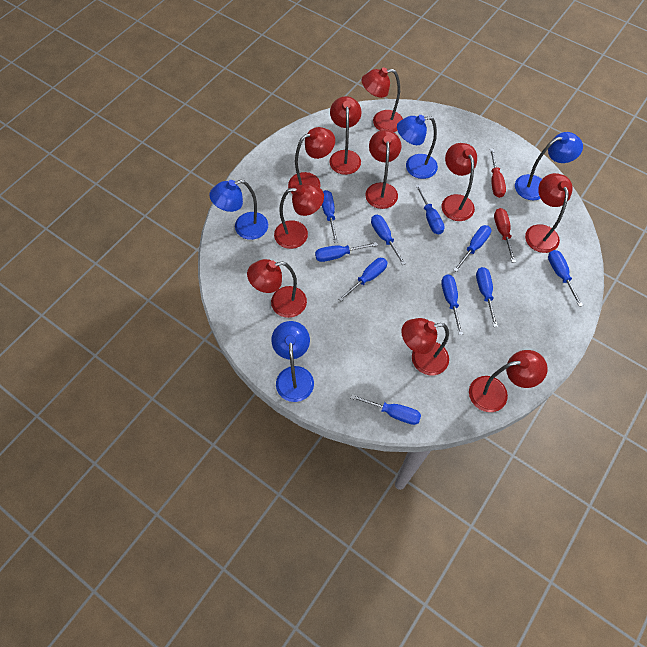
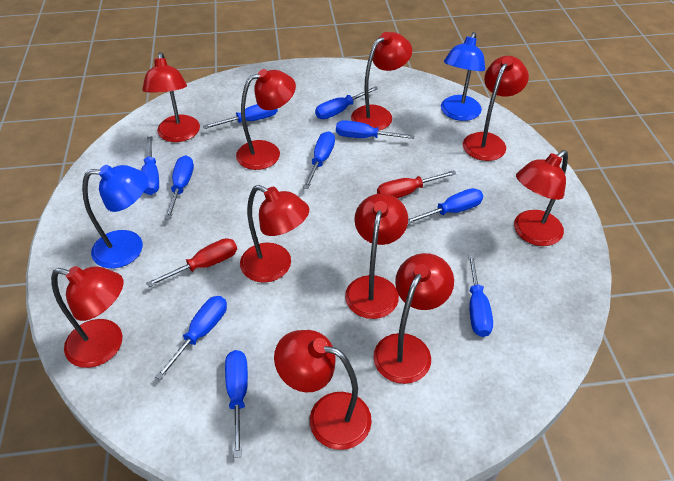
blue lamp: [209,180,268,240] [271,321,314,402] [397,115,438,179] [515,132,583,200] = 4 -> [82,165,148,268] [441,32,485,121] = 2

